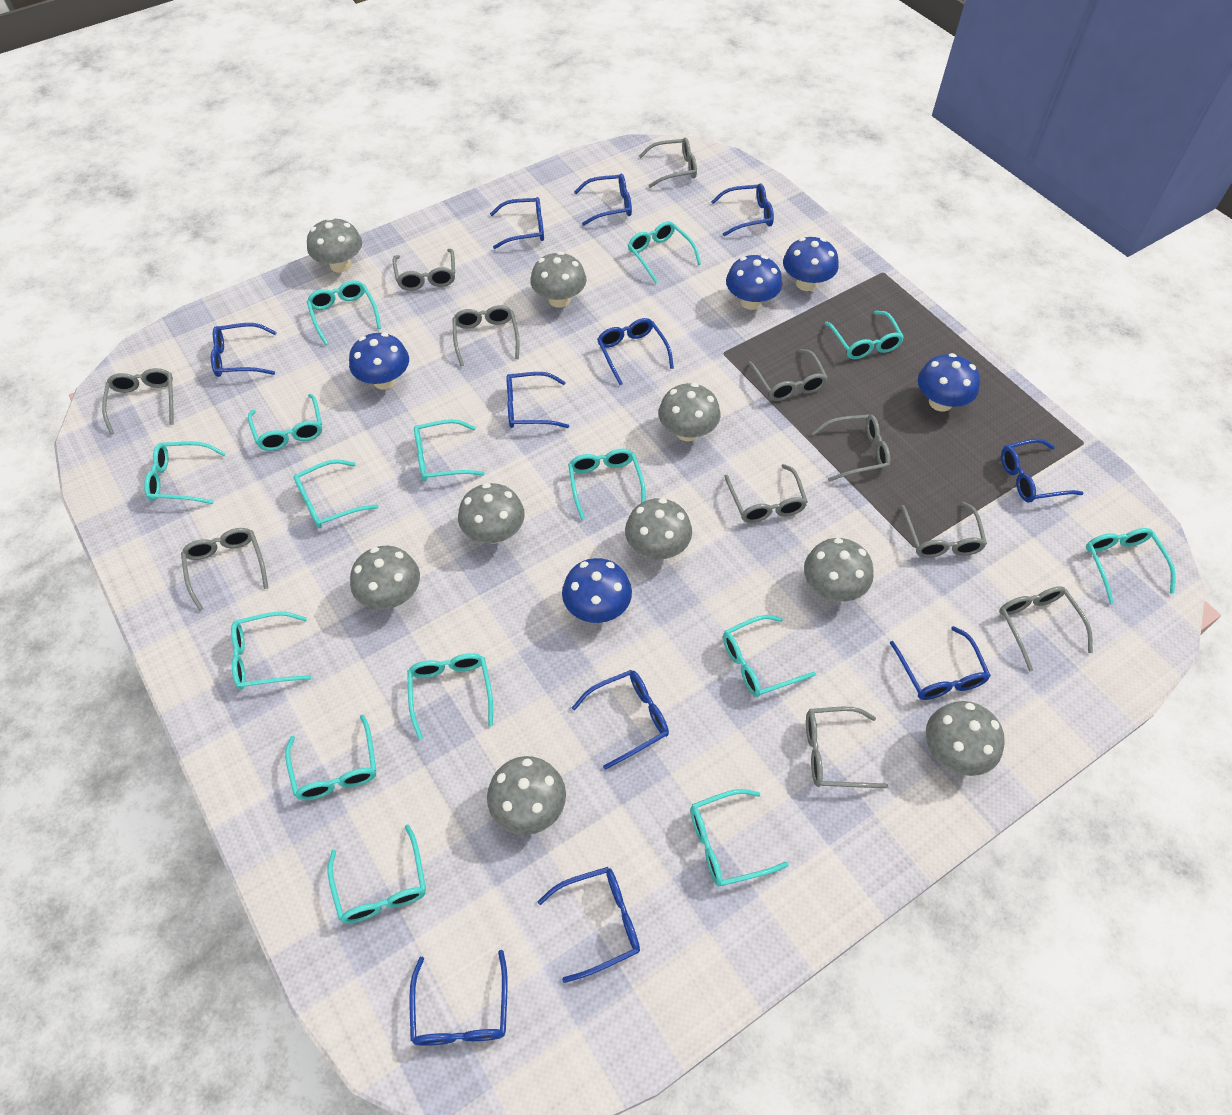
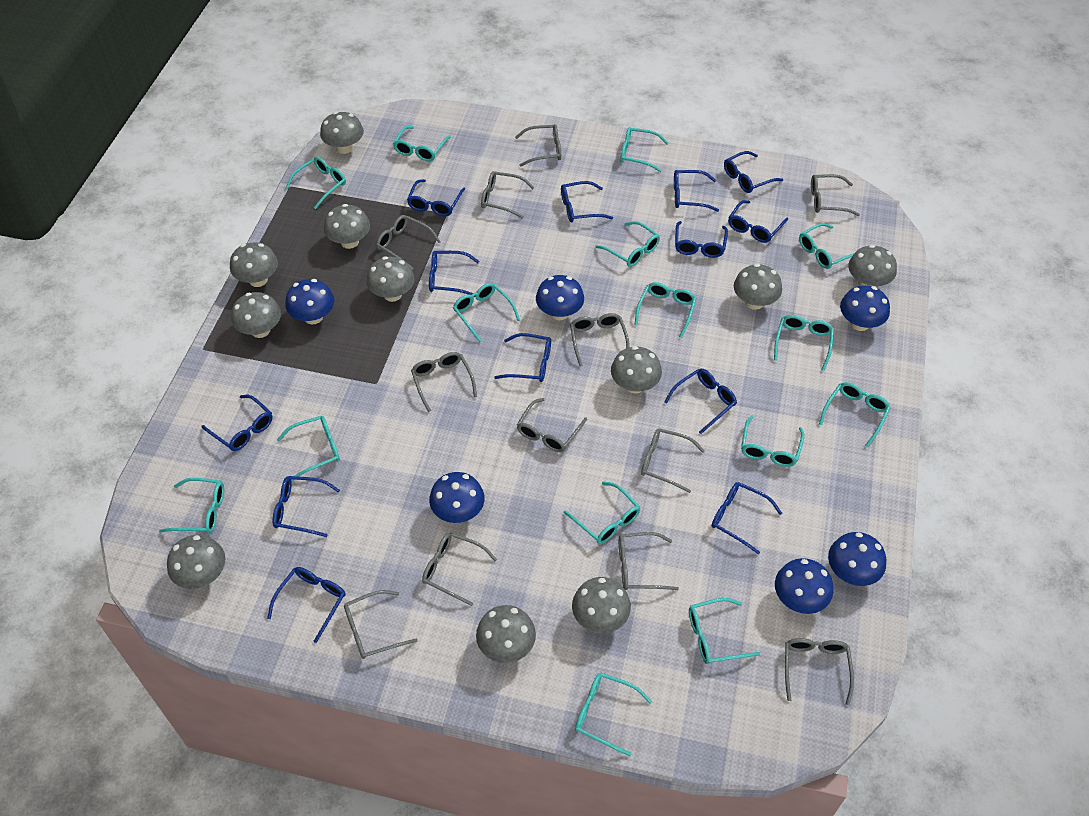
blue glasses: [211,323,277,377] [409,950,508,1046] [490,197,544,249] [507,372,569,428] [538,867,640,983] [572,670,669,770] [574,174,632,226] [597,318,674,385] [711,183,774,236] [890,626,991,700] [1001,439,1083,503] = 11 -> [201,395,273,451] [267,567,346,643] [272,476,340,537] [407,179,465,216] [429,251,479,297] [494,333,551,382] [561,181,613,222] [664,369,737,434] [674,170,719,212] [675,221,728,258] [712,482,782,554] [724,151,783,193] [728,200,788,243] = 13
blue mushroom: [349,333,409,389] [562,558,632,623] [726,255,782,310] [783,237,839,291] [918,353,980,411] = 5 -> [285,279,334,324] [429,472,485,523] [536,275,584,320] [775,558,833,614] [828,532,886,586] [840,285,890,331] = 6
grey glasses: [102,368,174,434] [181,528,268,611] [392,249,455,291] [452,305,520,366] [639,138,697,188] [724,464,808,523] [748,349,828,401] [806,707,888,788] [812,414,890,482] [901,502,987,558] [999,586,1093,671] = 11 -> [344,590,417,659] [376,215,441,270] [411,352,477,412] [422,532,497,606] [481,171,535,219] [515,124,561,167] [517,398,587,452] [570,313,630,366] [619,532,679,590] [641,428,705,493] [785,638,854,705] [811,174,860,216] = 12
grey mushroom: [307,217,362,272] [350,546,420,610] [458,483,525,544] [487,756,566,835] [530,252,586,308] [625,498,692,559] [658,383,720,441] [804,538,874,601] [926,701,1005,776] = 9 -> [167,535,225,589] [230,242,278,287] [231,292,281,338] [320,112,364,154] [324,204,370,249] [366,256,415,302] [476,605,536,663] [572,577,631,633] [611,346,662,393] [734,264,782,310] [848,245,897,287] = 11

